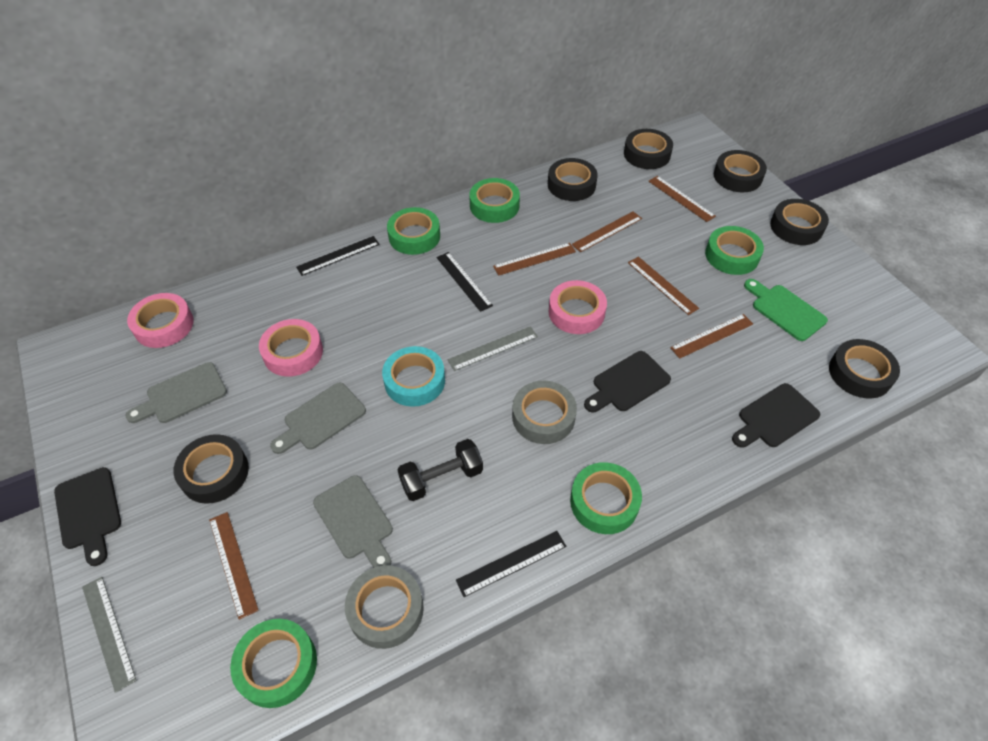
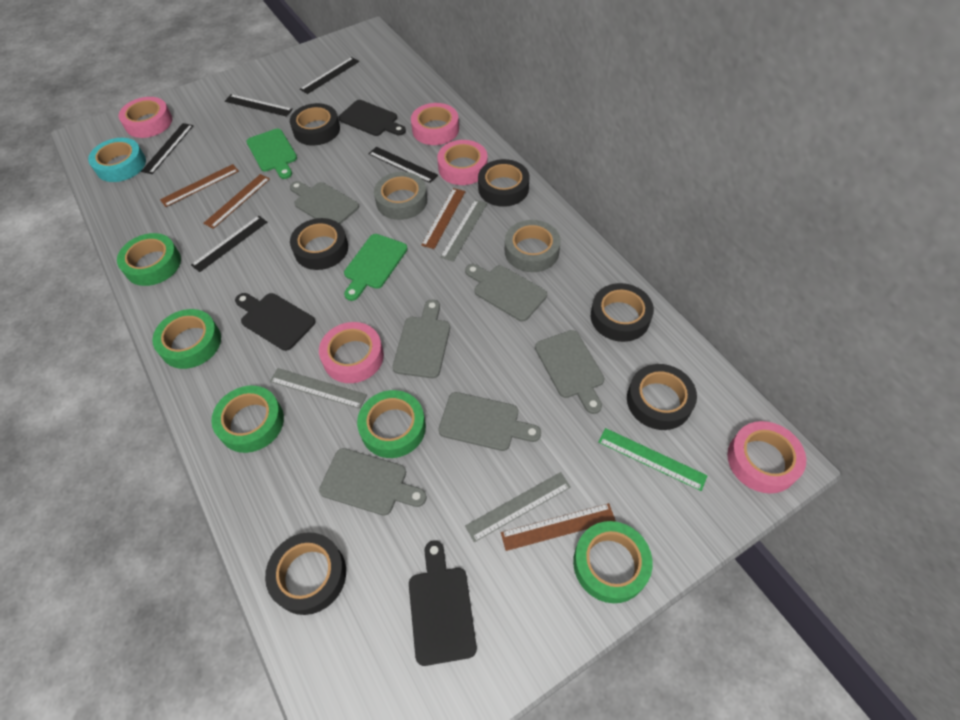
black dumbbell: [398,439,483,501] = 1 -> none = 0
black ruler: [296,236,380,276] [437,252,493,312] [456,531,567,597] = 3 -> [141,123,193,174] [191,215,267,272] [225,94,293,117] [300,57,359,94] [368,147,438,183] = 5
brown ruler: [209,512,259,620] [493,243,576,276] [572,211,642,252] [628,257,699,315] [648,176,716,222] [670,314,753,359] = 6 -> [160,164,239,207] [203,174,270,229] [421,188,466,249] [501,503,616,551] = 4
green cutting board: [744,279,828,341] = 1 -> [246,129,297,179] [344,234,408,301] = 2
green ruler: none = 0 -> [598,428,707,491] = 1
grey cutting board: [126,362,227,423] [270,383,366,454] [313,475,393,568] = 3 -> [290,181,359,224] [319,448,427,516] [392,299,450,378] [438,392,541,451] [465,264,547,321] [535,330,604,414] = 6
grey ruler: [82,577,137,693] [448,326,538,371] = 2 -> [270,368,367,409] [440,200,487,262] [465,472,571,542] = 3
pink tape: [127,293,194,348] [259,319,323,377] [549,280,607,334] = 3 -> [119,97,172,138] [319,322,384,383] [411,103,459,145] [437,140,488,185] [727,421,806,494] = 5

